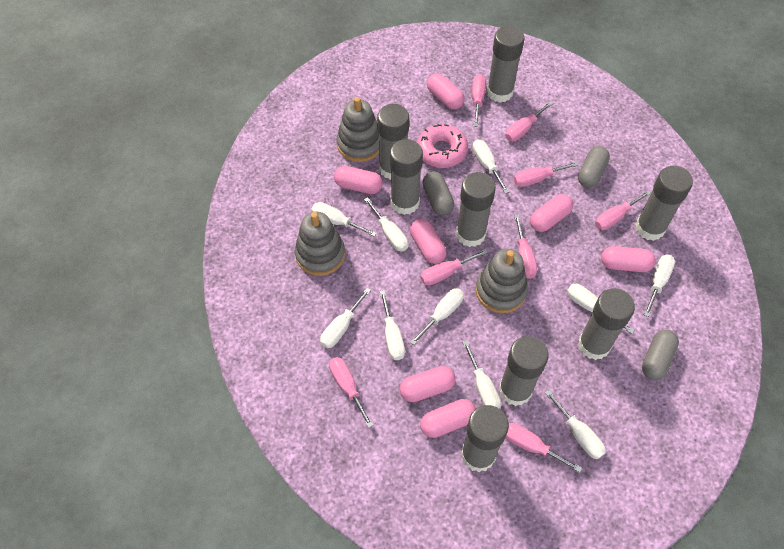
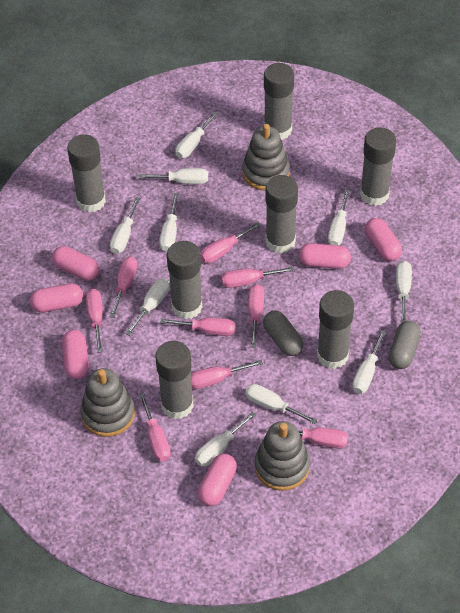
grey capsule: [422,171,454,216] [578,146,610,188] [642,330,679,381] = 3 -> [263,311,303,356] [389,321,421,369] = 2
grey glue stick: [377,104,409,180] [390,139,423,215] [456,172,496,247] [461,405,509,472] [487,26,525,103] [499,336,548,406] [578,288,635,360] [635,166,693,241] = 8 -> [67,134,106,213] [155,341,194,419] [167,241,203,319] [264,63,294,140] [265,175,298,253] [317,290,354,369] [360,127,396,206] = 7
pink capsule: [334,166,383,194] [400,366,455,402] [410,219,447,264] [420,399,476,438] [427,73,465,109] [530,194,573,232] [601,246,656,272] = 7 -> [30,283,83,313] [52,246,99,281] [62,330,89,379] [198,453,237,506] [299,243,351,269] [365,218,402,261] = 6
pink donut: [417,124,468,168] = 1 -> none = 0
pink screwdriver: [329,357,373,428] [420,249,488,286] [472,74,486,127] [505,101,553,141] [505,423,582,473] [514,162,579,187] [514,215,537,279] [595,190,651,230] = 8 -> [86,289,103,353] [109,256,137,318] [139,394,171,461] [160,318,235,336] [191,360,263,389] [200,222,261,263] [221,267,294,288] [248,284,264,348] [268,426,348,449] = 9

